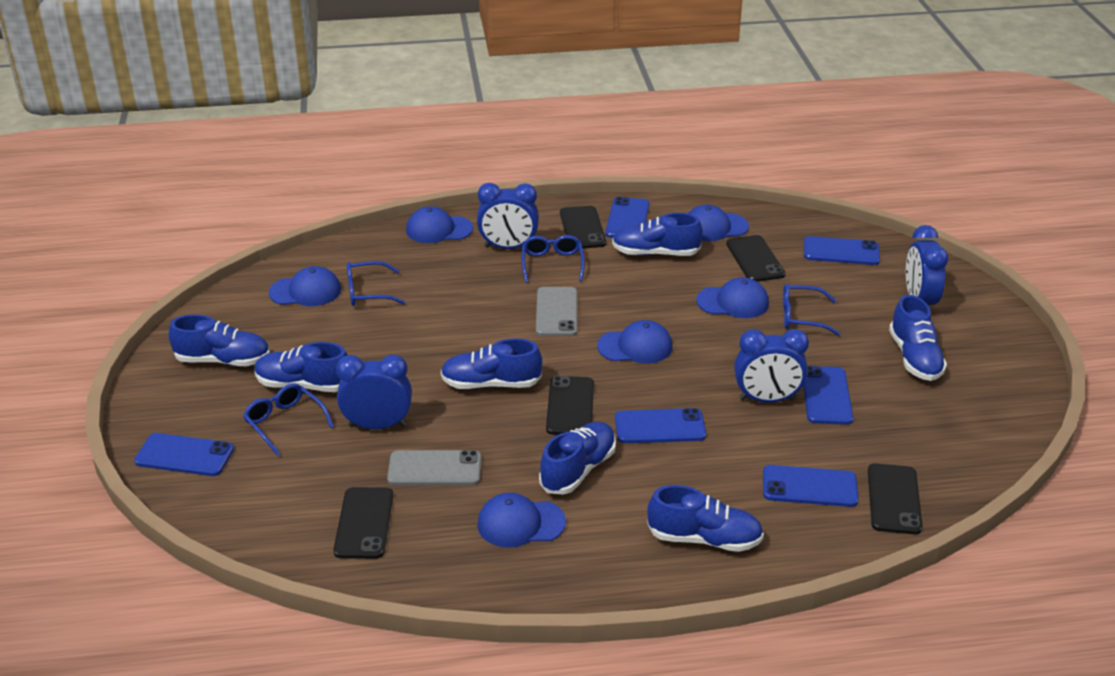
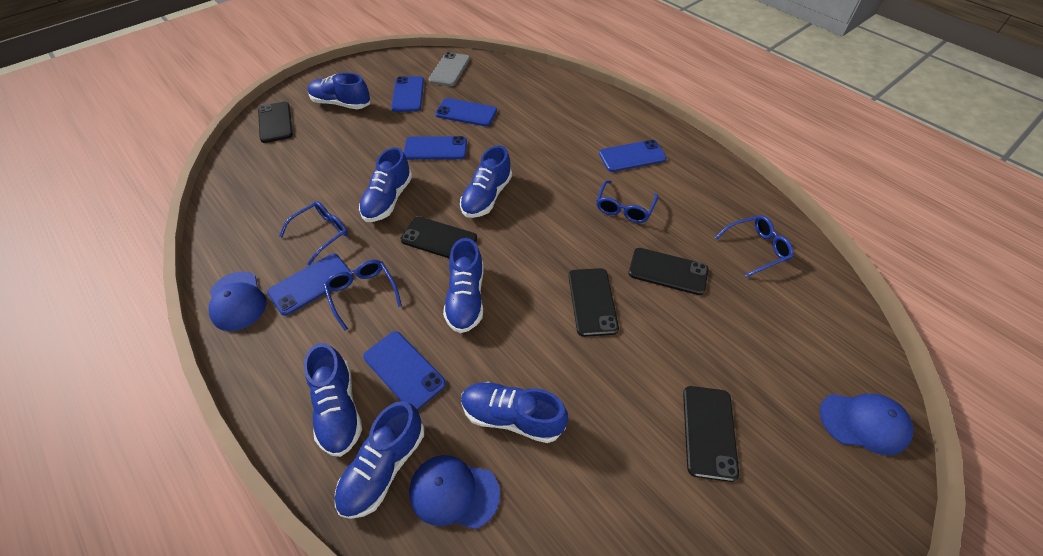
blue cap: [269,266,341,306] [406,206,473,243] [477,493,566,548] [597,320,673,363] [688,205,749,241] [696,277,769,318] = 6 -> [209,272,267,331] [409,455,500,529] [820,394,914,455] = 3
blue clock: [336,355,412,429] [477,183,539,249] [734,329,809,403] [906,225,948,306] = 4 -> none = 0
grey phone: [387,450,481,485] [536,287,577,336] = 2 -> [428,52,470,86] = 1

